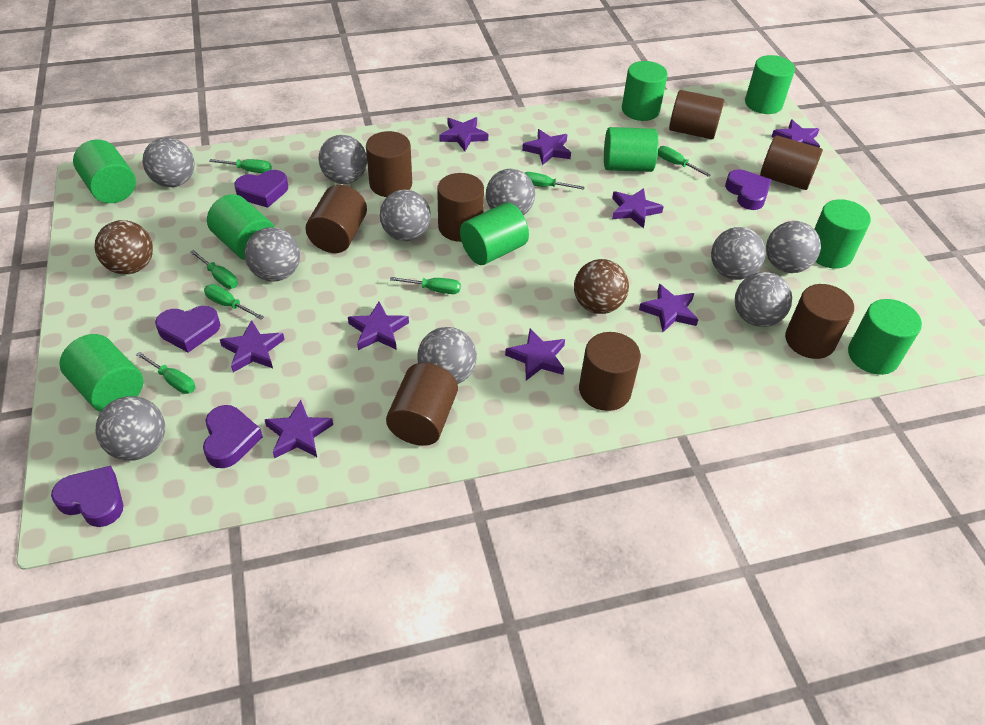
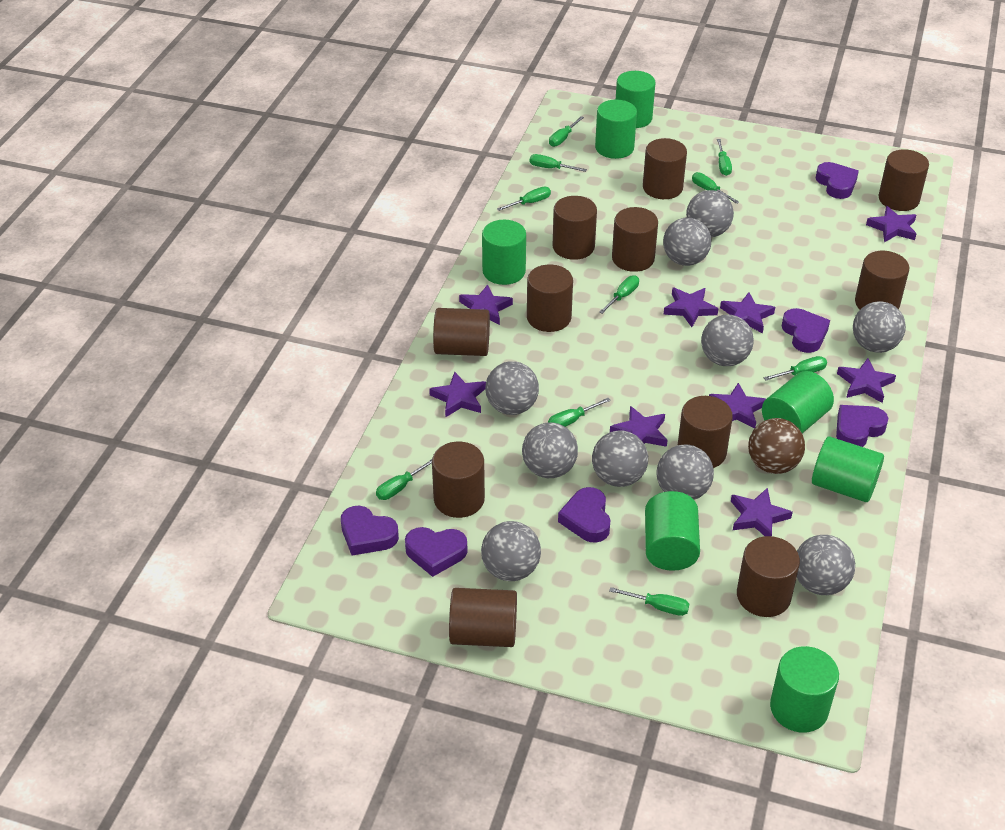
brown ball: [95,220,153,274] [574,259,629,314] = 2 -> [748,418,805,474] = 1
brown cylinder: [306,185,367,253] [366,131,412,197] [386,363,458,446] [437,173,484,242] [579,332,641,411] [669,90,724,139] [760,135,823,190] [785,284,854,359] = 8 -> [432,442,485,518] [433,308,490,356] [449,588,517,647] [527,265,573,332] [553,196,597,260] [612,207,658,272] [643,138,687,199] [677,396,733,468] [737,536,800,617] [855,251,909,309] [878,149,929,211] = 11
green cylinder: [60,334,143,412] [73,139,136,203] [207,194,275,260] [460,203,529,265] [604,127,658,172] [622,61,668,121] [745,55,795,114] [814,199,871,269] [848,299,922,375] = 9 -> [482,220,526,285] [595,100,637,159] [616,71,656,128] [645,491,700,571] [762,371,834,433] [770,646,839,733] [812,436,884,502] = 7
green screwdriver: [136,352,196,394] [190,250,238,289] [204,284,264,320] [209,159,272,173] [390,277,461,294] [525,172,584,190] [658,146,711,177] = 7 -> [376,459,432,500] [497,187,551,211] [530,154,587,172] [548,398,611,427] [549,116,584,147] [599,275,639,314] [609,587,689,616] [692,172,739,204] [717,139,732,176] [764,356,827,381] = 10
purple heart: [51,466,123,527] [155,306,220,353] [203,405,263,468] [234,170,288,208] [725,169,771,210] = 5 -> [341,506,399,555] [405,527,468,577] [558,487,610,543] [782,308,830,353] [816,162,859,199] [836,405,888,447] = 6

